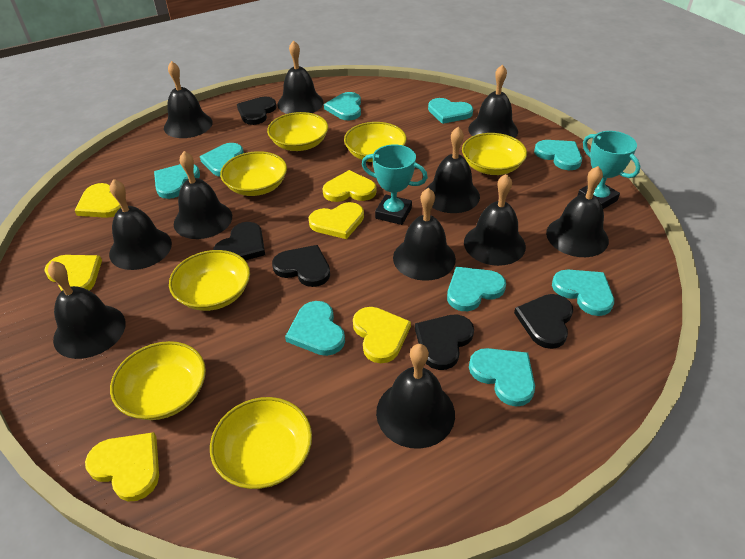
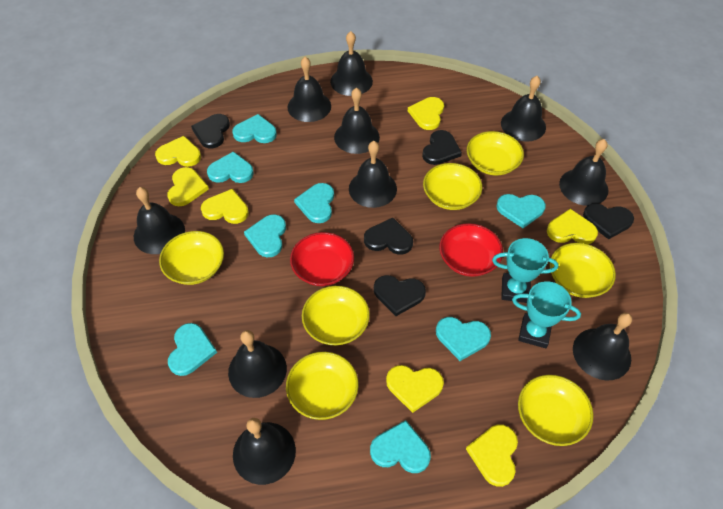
black bell: [48,261,126,359] [109,179,172,270] [164,61,213,138] [174,151,232,239] [277,40,324,114] [376,344,455,449] [393,188,456,281] [426,127,480,213] [464,174,526,266] [468,64,518,138] [546,166,609,257] = 11 -> [134,187,185,254] [228,330,287,398] [233,418,296,485] [287,57,331,122] [330,31,373,96] [334,88,380,154] [349,141,397,208] [501,76,546,142] [559,139,608,206] [573,313,632,381] = 10
red bowl: none = 0 -> [290,232,354,286] [439,223,503,277] = 2
turquoise heart: [154,164,200,199] [200,143,244,177] [285,301,345,356] [324,92,361,120] [428,98,473,124] [447,267,506,311] [469,348,535,406] [534,140,582,170] [552,270,614,316] = 9 -> [168,323,217,376] [207,151,254,183] [233,114,277,143] [244,214,286,257] [294,183,334,223] [370,420,431,473] [436,317,491,361] [497,194,546,228] = 8
yellow heart: [44,255,102,291] [75,183,121,218] [85,432,159,502] [309,202,364,239] [322,170,377,202] [353,307,411,363] = 6 -> [155,136,201,167] [167,167,209,206] [201,189,249,224] [386,365,444,413] [408,97,444,130] [466,424,518,487] [547,209,598,244] = 7

